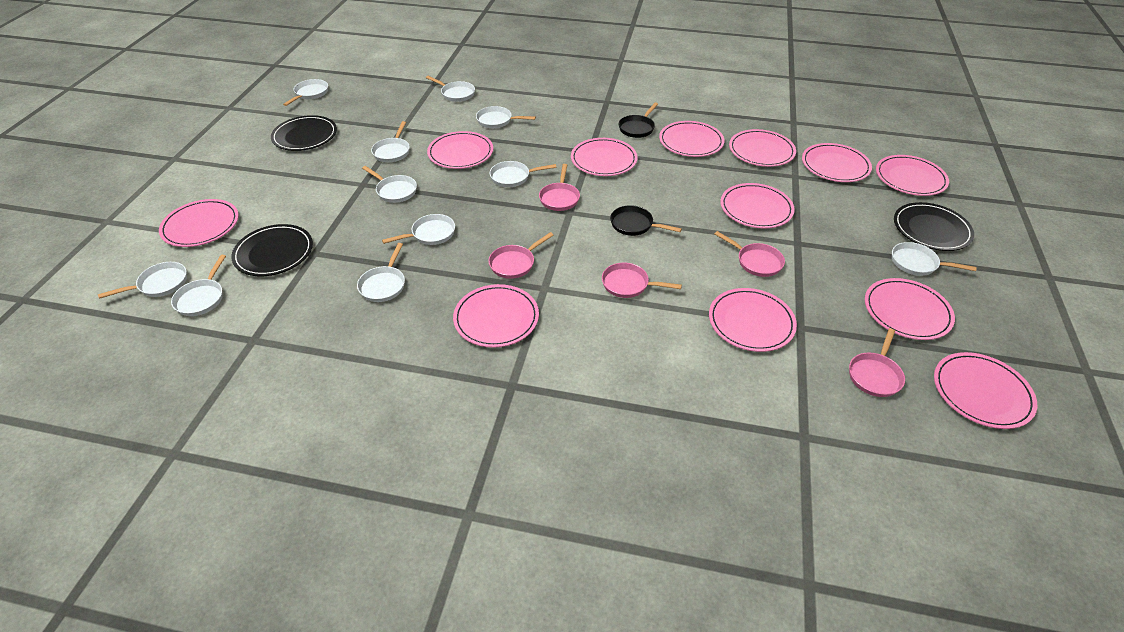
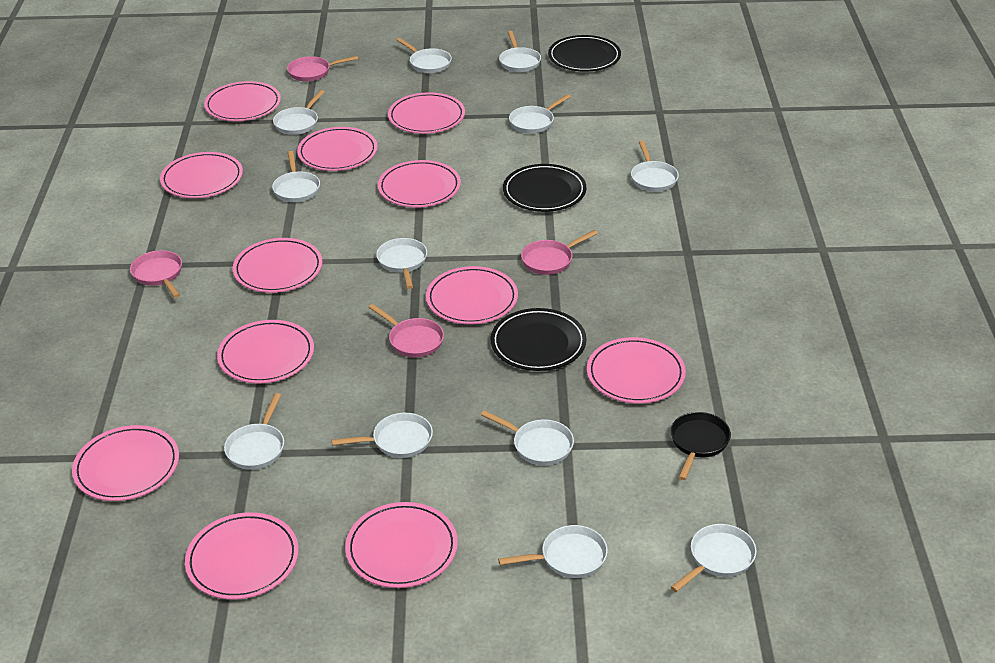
black pan: [610,205,682,236] [619,102,658,138] = 2 -> [671,412,731,480] = 1
pink pan: [488,232,553,279] [539,164,580,211] [602,263,682,298] [714,231,785,277] [849,328,905,397] = 5 -> [130,250,182,298] [287,56,358,82] [368,304,444,357] [521,230,598,275] = 4
white pan: [98,262,187,299] [171,255,226,316] [283,79,328,106] [357,243,405,302] [362,166,417,203] [371,121,410,162] [382,214,455,245] [426,76,475,102] [476,106,536,128] [490,161,556,187] [892,242,977,276] = 11 -> [224,393,284,470] [272,151,320,202] [273,90,324,135] [332,413,433,458] [376,238,427,289] [397,38,452,73] [481,410,574,465] [498,525,608,578] [499,31,541,72] [509,94,571,133] [631,140,679,192] [671,524,757,592] = 12

